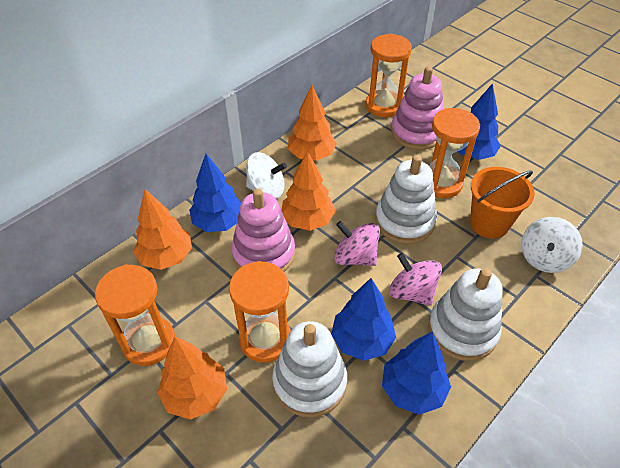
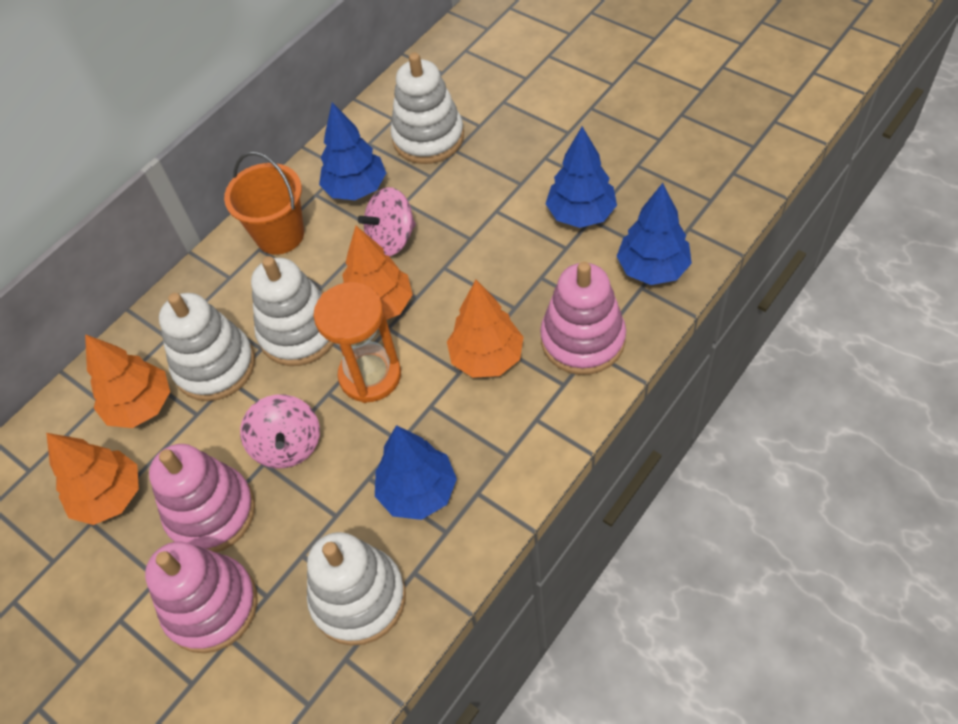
orange hourglass: [95,264,175,366] [229,261,291,363] [365,34,412,117] [429,108,480,198] = 4 -> [314,282,401,403] = 1
pink stacking toy: [231,188,295,272] [391,66,444,150] = 2 -> [145,542,258,653] [149,444,255,552] [540,262,626,375] = 3
white spinning top: [246,152,287,199] [521,217,583,273] = 2 -> none = 0
white stacking toy: [272,321,347,417] [375,155,437,244] [428,268,503,361] = 3 -> [159,293,255,401] [251,256,334,366] [307,532,406,646] [390,53,464,164] = 4

